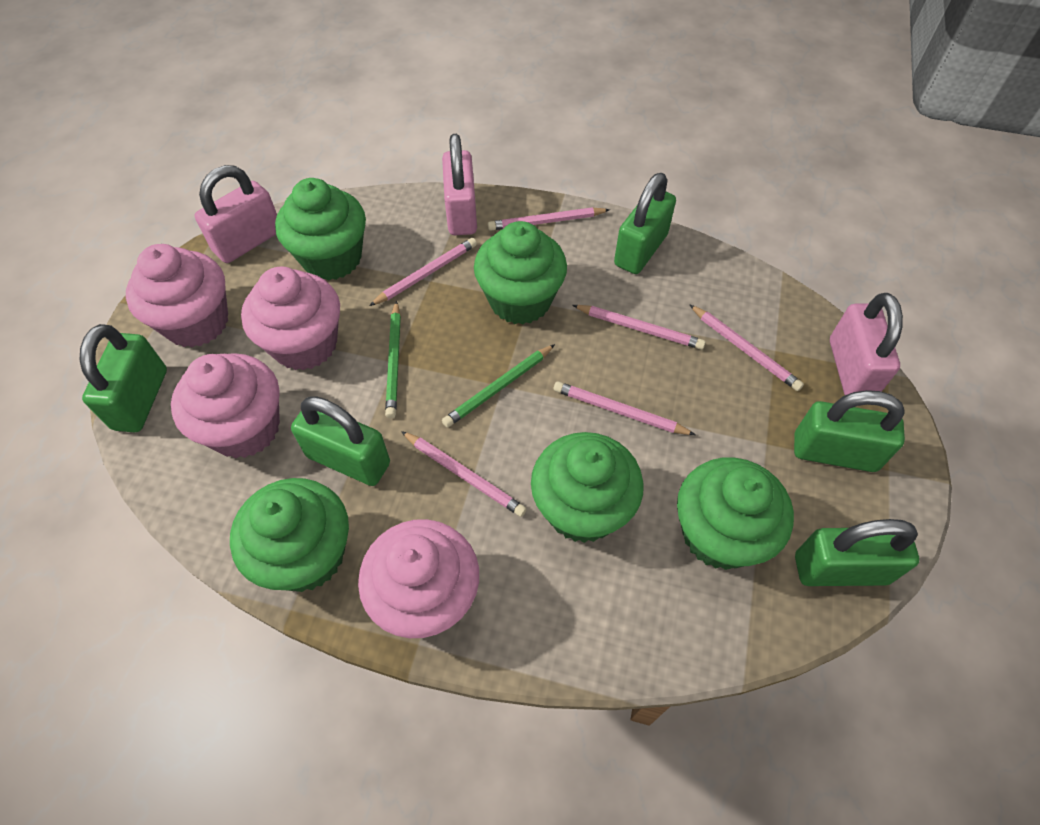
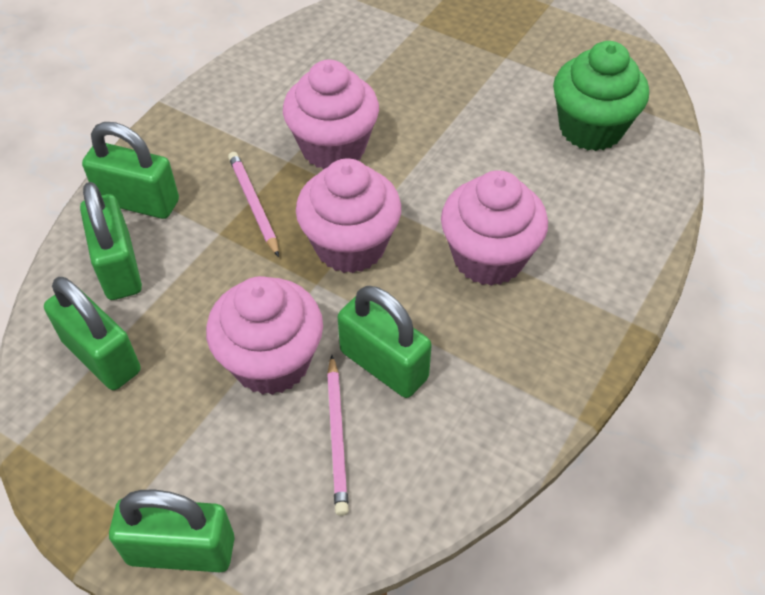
green cupcake: [230,478,349,592] [275,178,366,281] [474,221,567,325] [531,432,644,543] [677,457,794,570] = 5 -> [553,41,649,151] = 1
green pencil: [385,301,401,418] [442,344,555,428] = 2 -> none = 0
pink padlock: [194,165,277,263] [442,134,477,235] [830,293,903,395] = 3 -> none = 0
pink pencil: [369,238,477,306] [401,431,527,517] [488,208,610,231] [554,381,696,435] [572,305,706,350] [689,304,804,391] = 6 -> [228,152,279,257] [327,355,349,516] = 2

